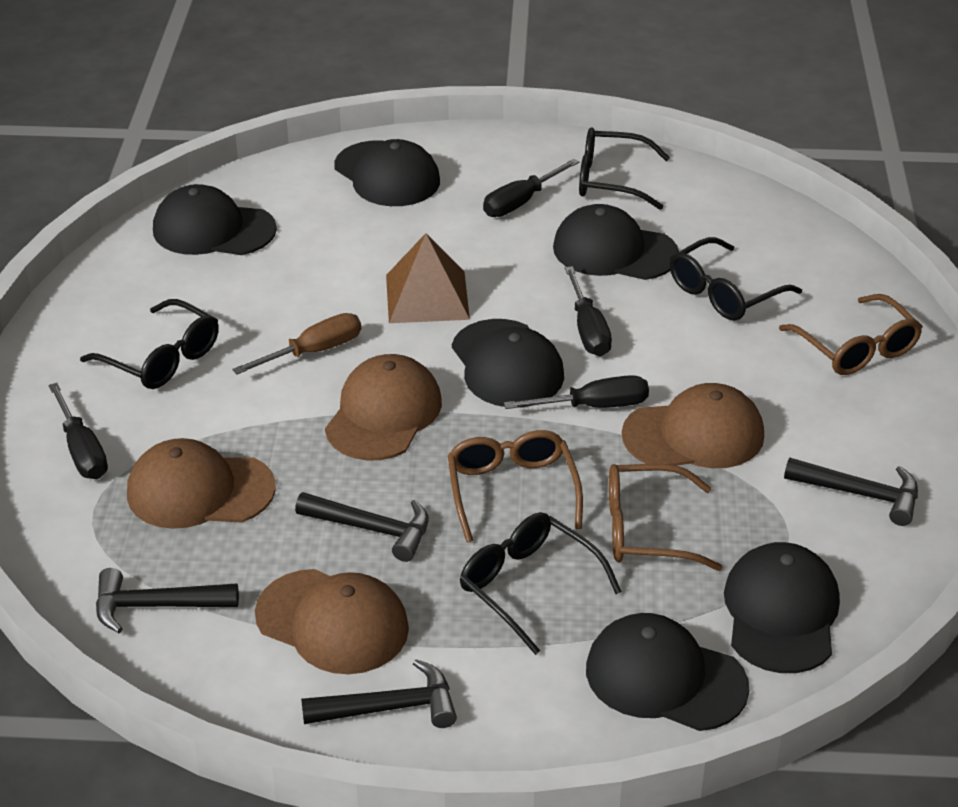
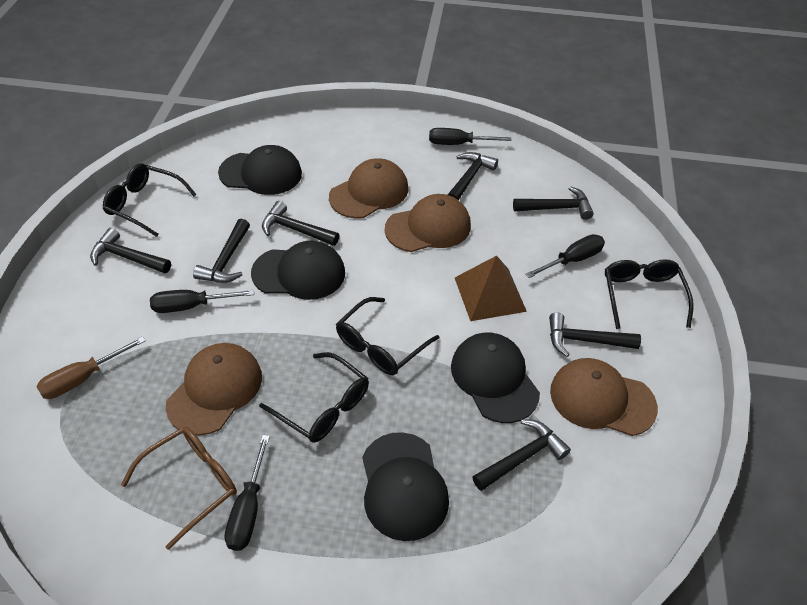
black cap: [153,184,277,255] [334,139,440,206] [452,319,564,408] [553,204,679,280] [586,613,749,731] [724,542,840,673] = 6 -> [218,145,302,195] [251,241,345,300] [362,432,449,541] [451,333,540,423] = 4
black hammer: [96,568,239,633] [295,492,429,562] [301,659,457,728] [784,458,918,526] = 4 -> [90,228,171,273] [193,219,250,283] [262,201,339,246] [448,152,498,201] [472,419,571,491] [513,186,594,220] [549,312,641,357] = 7
brown glasses: [448,430,583,543] [609,464,722,571] [779,294,923,375] = 3 -> [121,427,237,550] = 1

